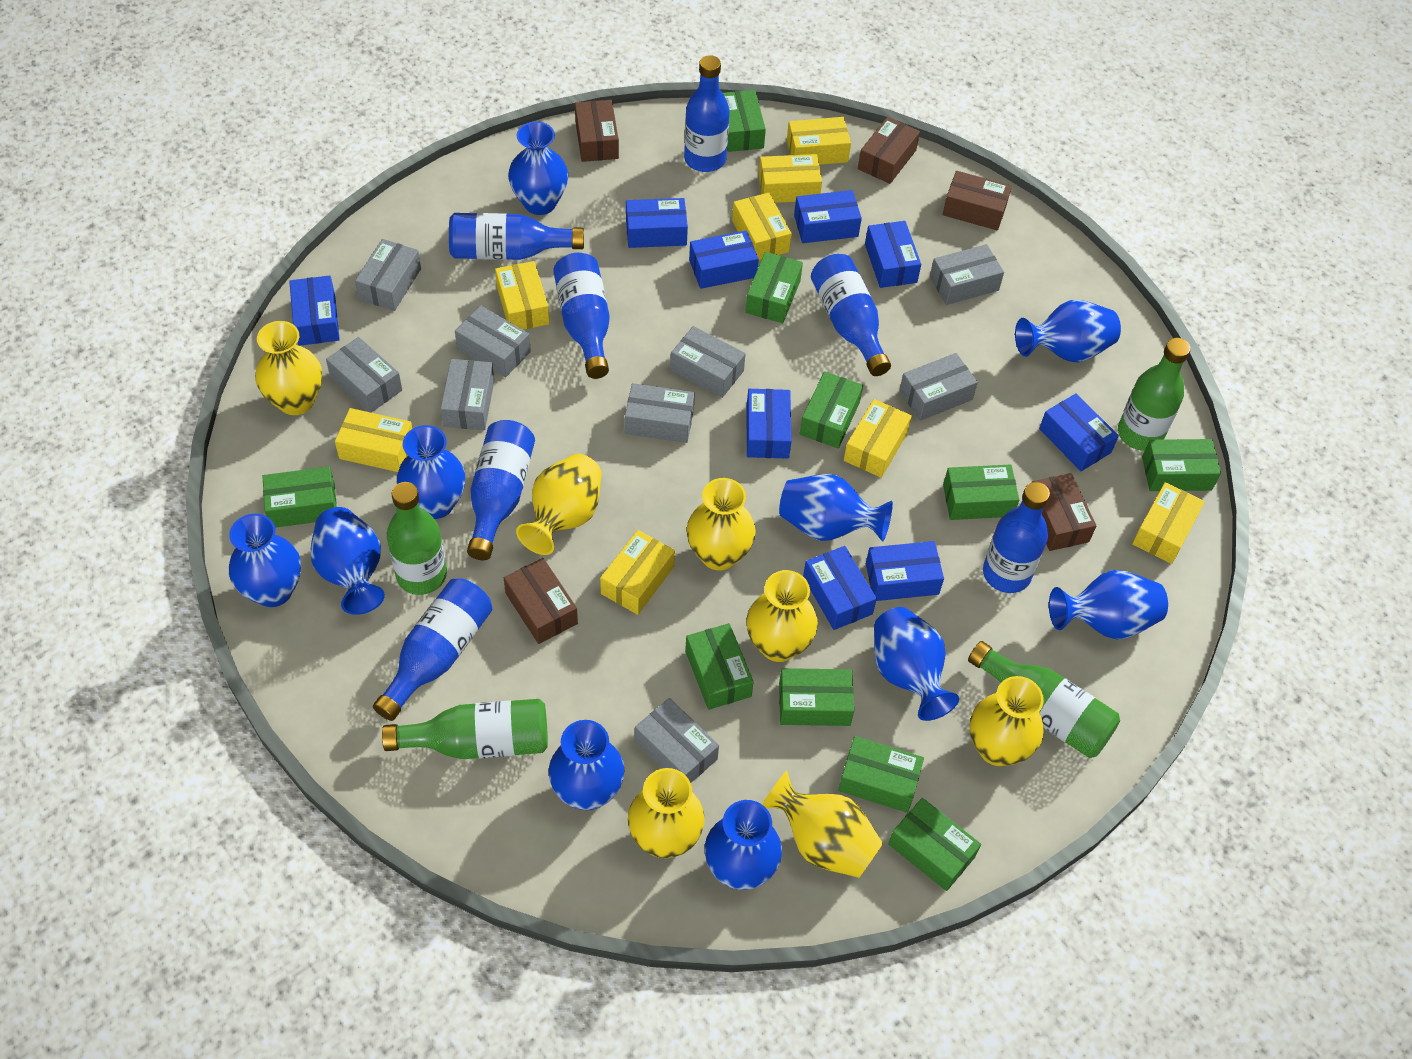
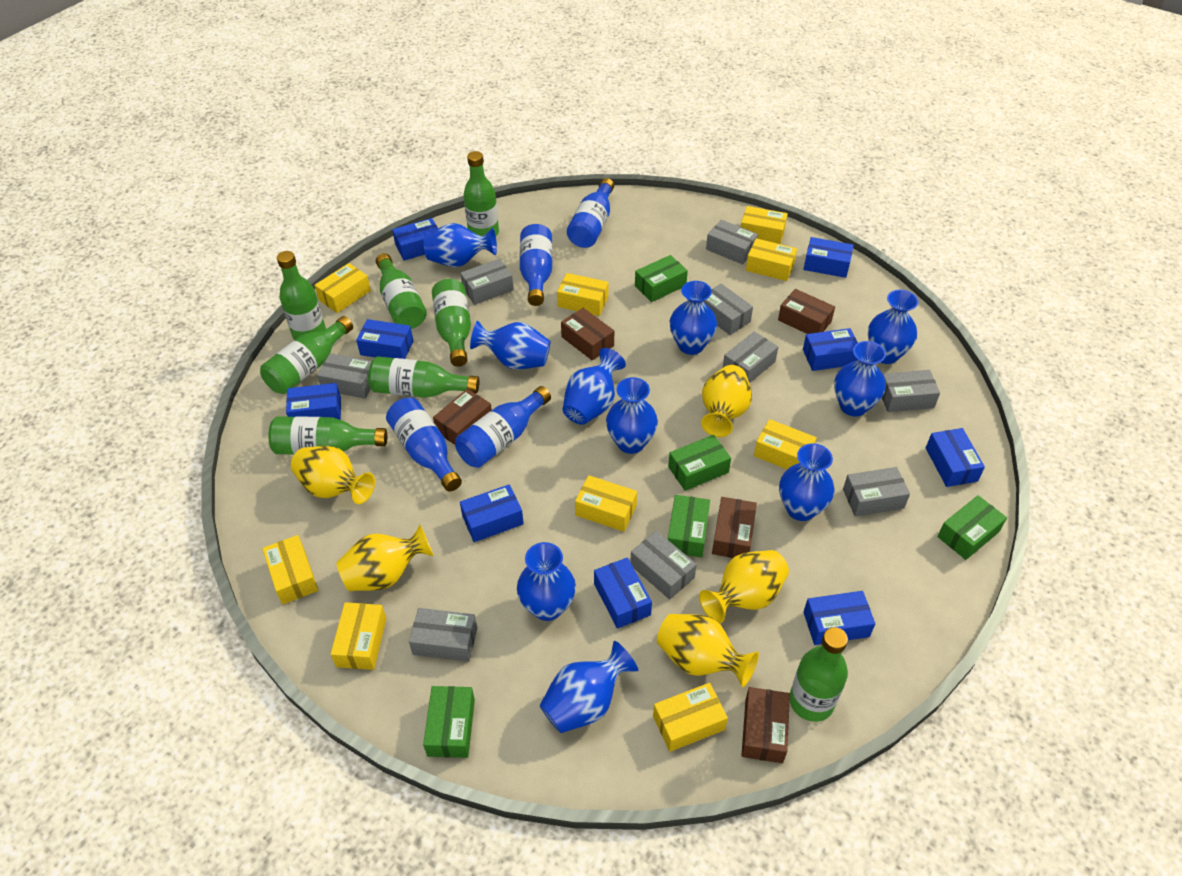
blue bottle: [373,578,492,721] [449,213,584,260] [467,420,535,560] [553,253,610,379] [684,55,730,172] [811,254,891,376] [983,482,1050,593] = 7 -> [386,398,462,492] [455,386,551,468] [520,224,553,306] [567,178,614,248] = 4
green bottle: [382,699,548,759] [387,482,447,595] [968,641,1120,758] [1118,338,1191,451] = 4 -> [260,316,353,394] [268,416,387,454] [277,251,326,340] [368,356,479,398] [376,253,427,329] [432,279,471,367] [463,151,499,236] [790,627,848,722] = 8
green box: [263,467,337,528] [685,623,754,710] [723,90,766,152] [745,252,803,323] [779,668,854,726] [800,371,863,448] [838,736,924,813] [888,798,981,891] [943,464,1019,520] [1142,439,1221,491] = 10 -> [423,686,475,758] [635,255,688,302] [668,435,731,491] [668,495,710,558] [937,495,1007,560] = 5
yellow box: [335,408,413,472] [495,261,550,330] [600,530,675,615] [732,193,792,260] [759,154,822,203] [787,117,851,165] [844,399,912,478] [1132,482,1205,564] = 8 -> [262,535,318,605] [315,263,371,313] [331,602,386,670] [557,273,608,316] [575,475,637,532] [653,683,728,752] [741,206,788,244] [746,238,797,281] [754,419,817,469] = 9
yellow vase: [255,321,322,415] [516,454,602,555] [628,768,705,858] [687,478,756,571] [747,570,818,662] [762,770,883,878] [970,676,1044,766] = 7 -> [291,446,375,504] [336,525,434,591] [657,614,759,687] [699,550,789,623] [701,365,752,437] = 5

